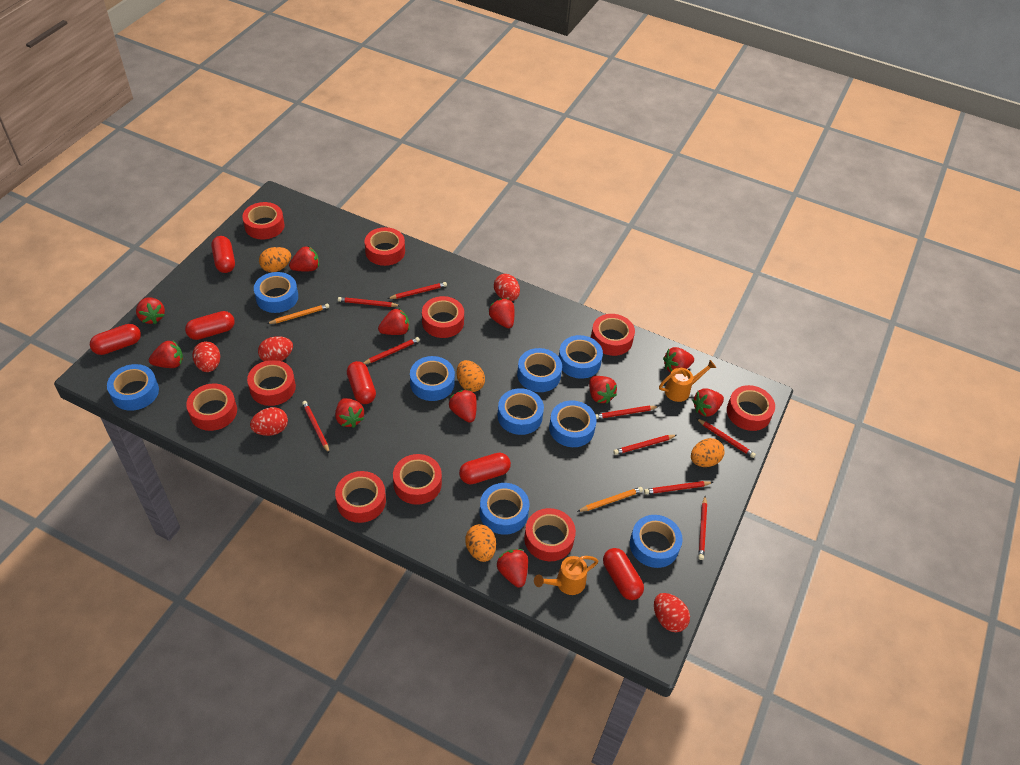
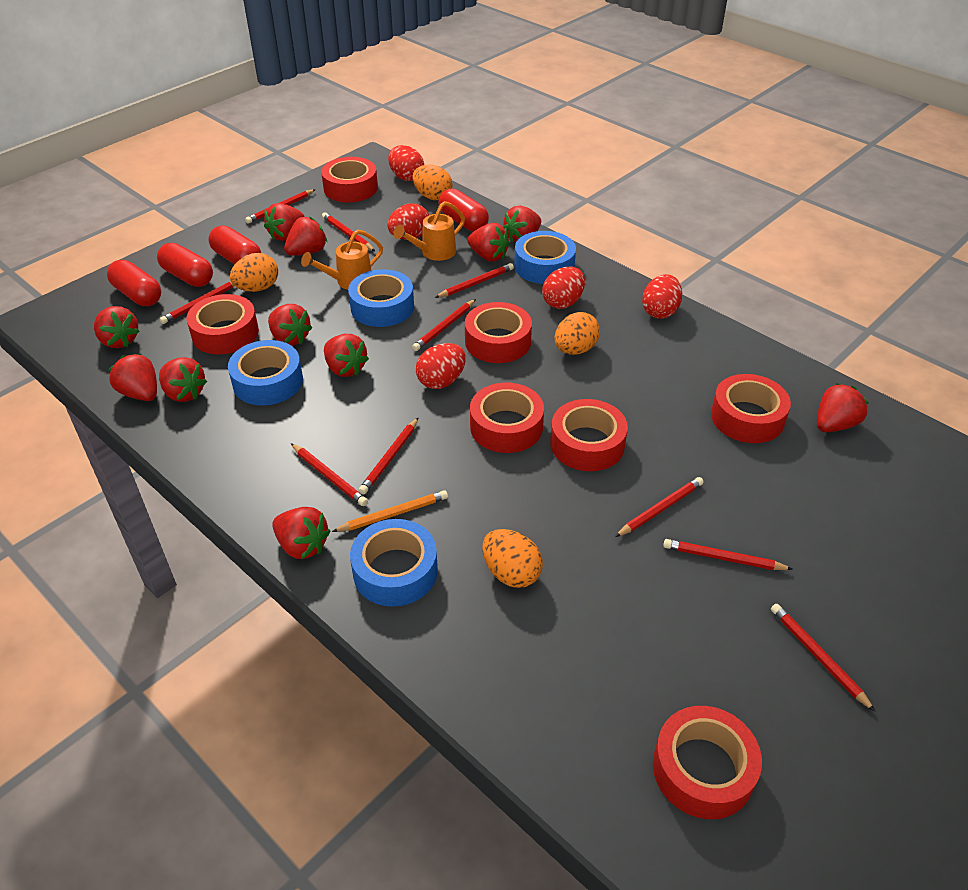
blue tape: [107,364,159,411] [254,272,298,313] [410,356,455,401] [480,483,530,535] [498,388,544,435] [517,348,562,392] [549,400,597,447] [559,335,603,379] [630,515,683,568] = 9 -> [228,340,303,406] [348,269,414,327] [350,519,438,607] [514,231,576,284] = 4
orange pencil: [267,304,329,324] [577,487,643,512] = 2 -> [332,490,448,532] = 1
red capsule: [90,324,141,355] [185,311,235,340] [211,236,235,273] [347,361,376,404] [459,452,511,485] [603,548,644,600] = 6 -> [107,260,161,306] [157,243,213,287] [208,226,261,264] [438,188,489,232] = 4
red pencil: [302,401,330,454] [338,297,401,307] [363,337,420,364] [387,282,447,299] [595,406,659,419] [613,435,677,455] [644,481,713,494] [696,418,756,458] [698,496,707,560] = 9 -> [160,281,234,324] [245,189,316,224] [291,443,368,506] [322,212,375,251] [358,417,419,495] [412,299,476,351] [435,263,514,298] [615,477,704,537] [663,539,793,570] [771,604,876,712] = 10
red tape: [186,384,237,431] [242,202,285,239] [247,360,296,406] [335,471,386,523] [364,227,405,266] [393,454,442,505] [422,296,464,338] [524,508,576,561] [591,314,635,356] [727,385,775,431] = 10 -> [187,294,259,354] [321,157,378,203] [465,302,532,363] [470,383,544,453] [550,399,628,471] [653,706,762,819] [711,374,791,443] = 7

